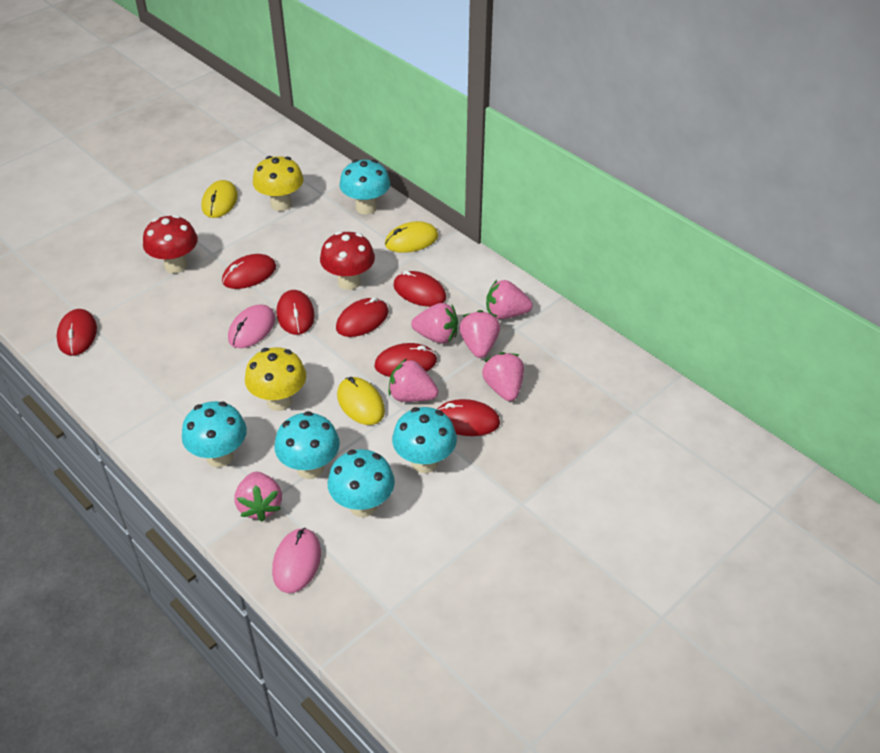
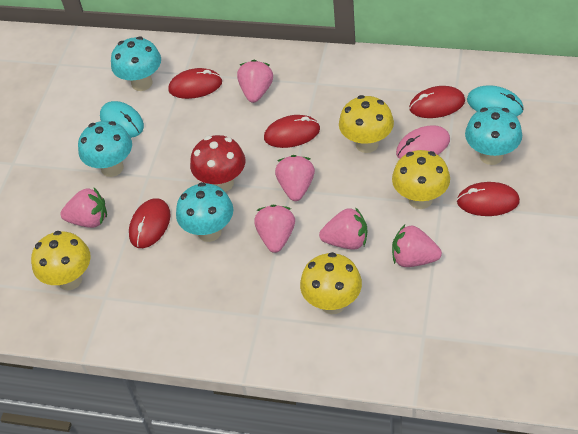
pink mouse: [228,304,275,348] [272,527,321,593] = 2 -> [396,125,450,159] = 1
red mouse: [57,309,97,356] [222,254,276,289] [277,290,315,335] [336,297,389,337] [375,343,437,377] [394,271,446,307] [437,399,500,436] = 7 -> [129,198,171,248] [168,68,222,99] [264,115,320,148] [409,86,465,118] [457,182,520,216] = 5
red mushroom: [143,215,198,273] [320,231,375,290] = 2 -> [190,135,245,192] = 1
turquoise mouse: none = 0 -> [100,101,144,138] [467,85,524,117] = 2
turquoise mushroom: [182,401,247,467] [274,411,340,479] [328,449,395,517] [339,159,390,215] [392,407,457,473] = 5 -> [78,121,132,177] [111,36,161,91] [176,182,233,242] [465,107,522,165] = 4
yellow mouse: [202,180,238,218] [337,377,385,425] [385,221,438,253] = 3 -> none = 0
yellow mushroom: [245,347,306,411] [253,156,304,211] = 2 -> [31,231,90,290] [300,252,362,314] [339,95,394,153] [392,150,450,209] = 4

